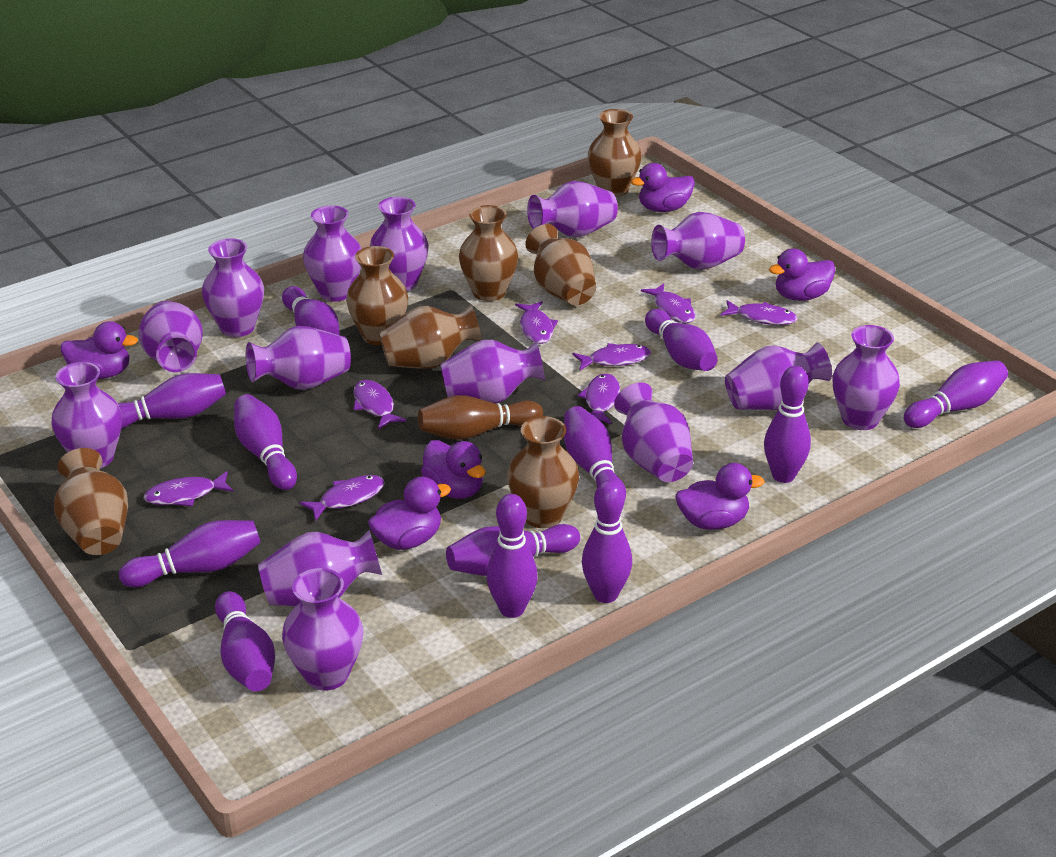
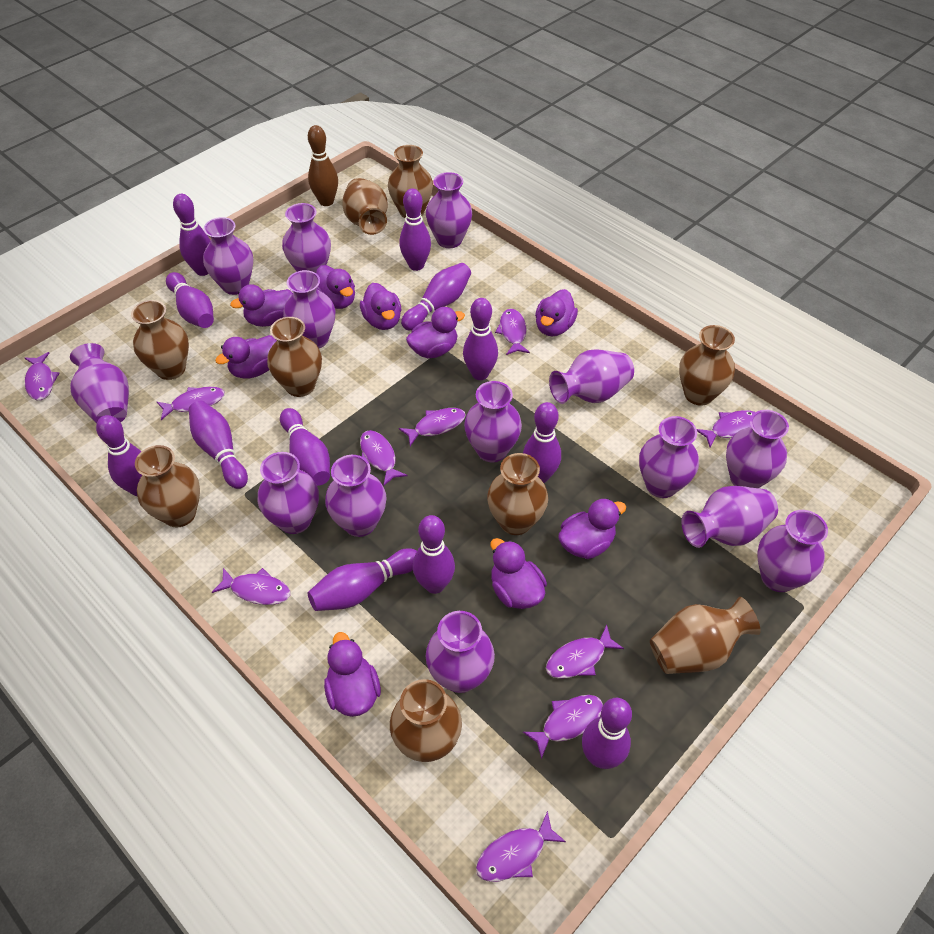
brown vase: [54,448,128,555] [346,246,408,345] [379,304,482,369] [459,205,518,301] [507,416,579,528] [525,224,596,305] [588,109,642,197] = 7 -> [131,300,189,380] [135,445,200,528] [267,317,322,397] [342,178,388,235] [388,145,433,218] [390,679,462,762] [487,453,548,535] [650,597,761,674] [679,325,735,406] = 9
purple duck: [61,321,138,379] [368,477,451,550] [421,440,486,499] [631,163,695,212] [676,463,765,530] [769,248,835,301] = 6 -> [215,335,277,379] [230,284,293,327] [316,265,355,309] [324,632,381,717] [360,283,401,330] [406,307,465,358] [490,538,547,609] [535,289,578,337] [558,498,626,559] = 9
purple fish: [144,471,234,507] [299,475,385,521] [353,380,406,429] [515,301,558,344] [572,343,651,370] [577,373,620,424] [641,283,696,323] [720,300,798,325] = 8 -> [25,352,59,400] [157,386,225,420] [212,568,290,605] [360,430,407,486] [399,408,466,446] [476,811,566,882] [495,309,530,355] [523,695,603,759] [546,625,624,679] [697,410,755,447] = 10

